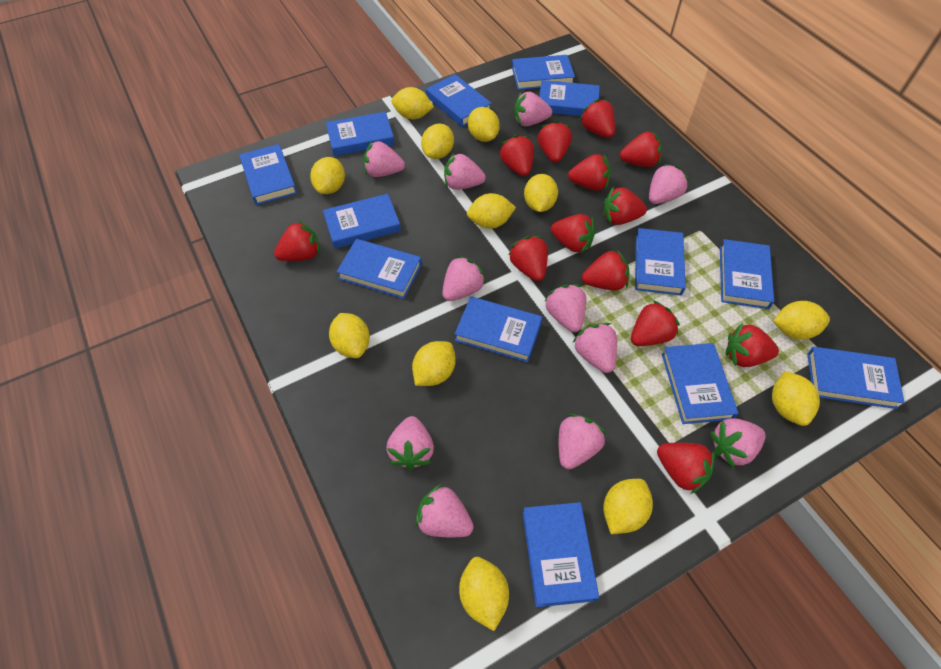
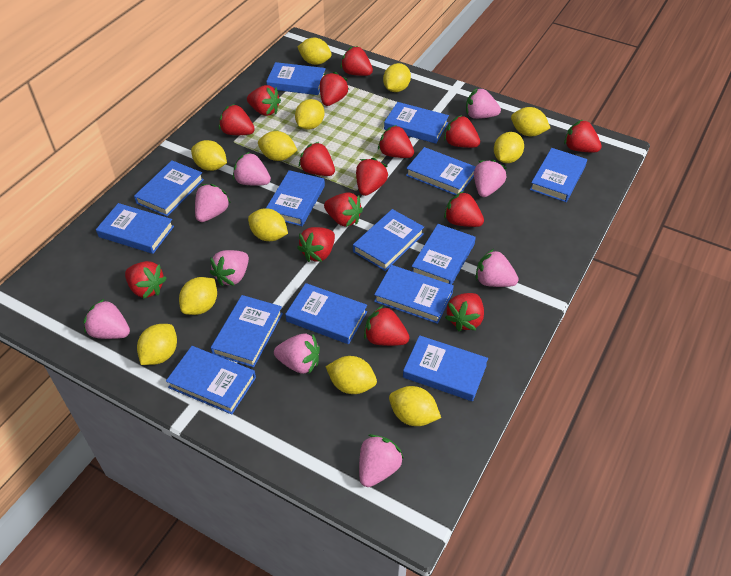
blue book: [239,144,297,205] [323,194,401,249] [326,112,395,156] [336,239,422,299] [426,74,492,127] [455,297,542,362] [512,55,575,90] [523,502,599,607] [539,80,600,116] [635,228,686,296] [662,343,738,424] [720,239,774,309] [807,347,905,409] = 13 -> [96,203,174,254] [134,160,204,216] [166,346,256,415] [211,295,283,367] [266,62,326,95] [266,170,325,226] [285,283,367,344] [353,209,424,271] [374,265,454,324] [384,102,449,144] [403,335,488,401] [406,147,476,195] [412,224,476,285] [530,148,587,202] = 14
pink strawberry: [363,140,405,177] [386,416,434,470] [415,484,474,537] [442,255,486,301] [444,153,486,190] [514,92,552,127] [544,284,586,332] [559,414,606,469] [572,323,617,373] [649,163,689,204] [710,418,766,468] = 11 -> [83,299,130,339] [195,184,231,222] [210,250,249,286] [233,152,271,186] [274,333,320,374] [359,434,404,487] [466,88,501,119] [474,159,506,197] [476,249,519,287] = 9
red strawberry: [274,220,320,261] [499,135,534,176] [508,236,548,281] [538,121,572,163] [551,214,595,253] [568,154,611,191] [579,99,615,138] [582,249,629,291] [603,186,647,225] [620,131,662,167] [631,300,680,346] [657,443,715,494] [726,323,779,367] = 13 -> [125,261,167,299] [219,104,255,135] [247,85,281,116] [297,227,335,262] [299,142,335,176] [320,72,349,106] [324,192,363,227] [340,46,373,76] [356,158,388,196] [364,305,409,346] [378,125,414,158] [444,115,480,148] [444,191,484,227] [445,293,484,331] [564,120,602,152] = 15

